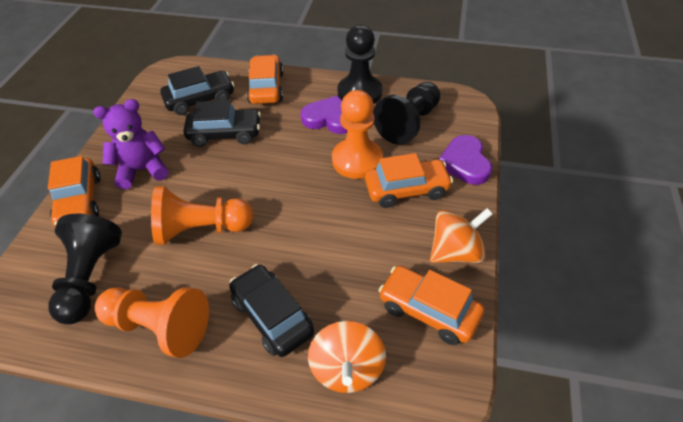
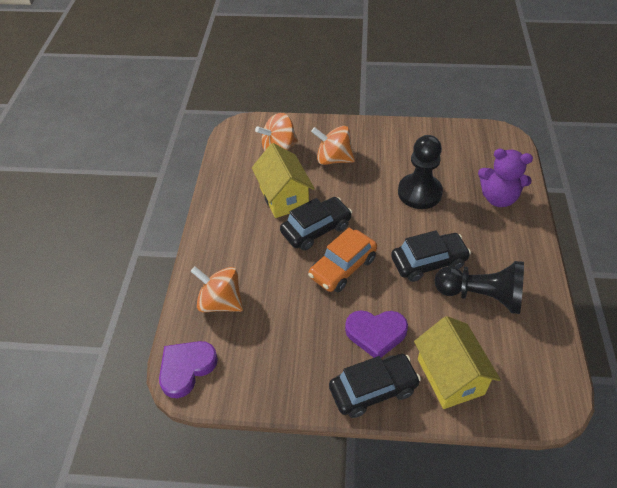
black pawn: [48,214,122,325] [338,25,382,104] [373,82,441,145] = 3 -> [398,135,443,209] [435,261,524,314] = 2
orange car: [48,156,100,226] [246,55,283,104] [365,153,453,208] [378,266,484,345] = 4 -> [308,228,377,292] = 1
orange pawn: [95,287,209,358] [151,186,254,245] [332,90,383,179] = 3 -> none = 0
orange spinning top: [308,321,386,393] [430,208,493,263] = 2 -> [191,266,243,312] [255,113,298,151] [311,126,355,165] = 3
yellow house: none = 0 -> [252,143,315,218] [414,316,501,409] = 2

